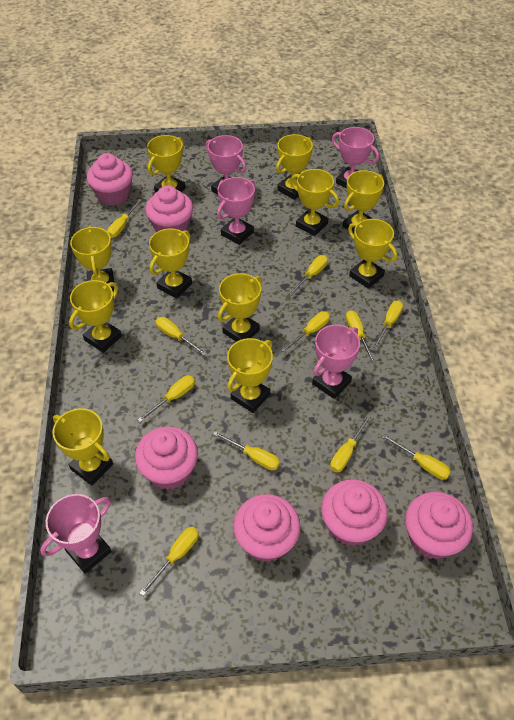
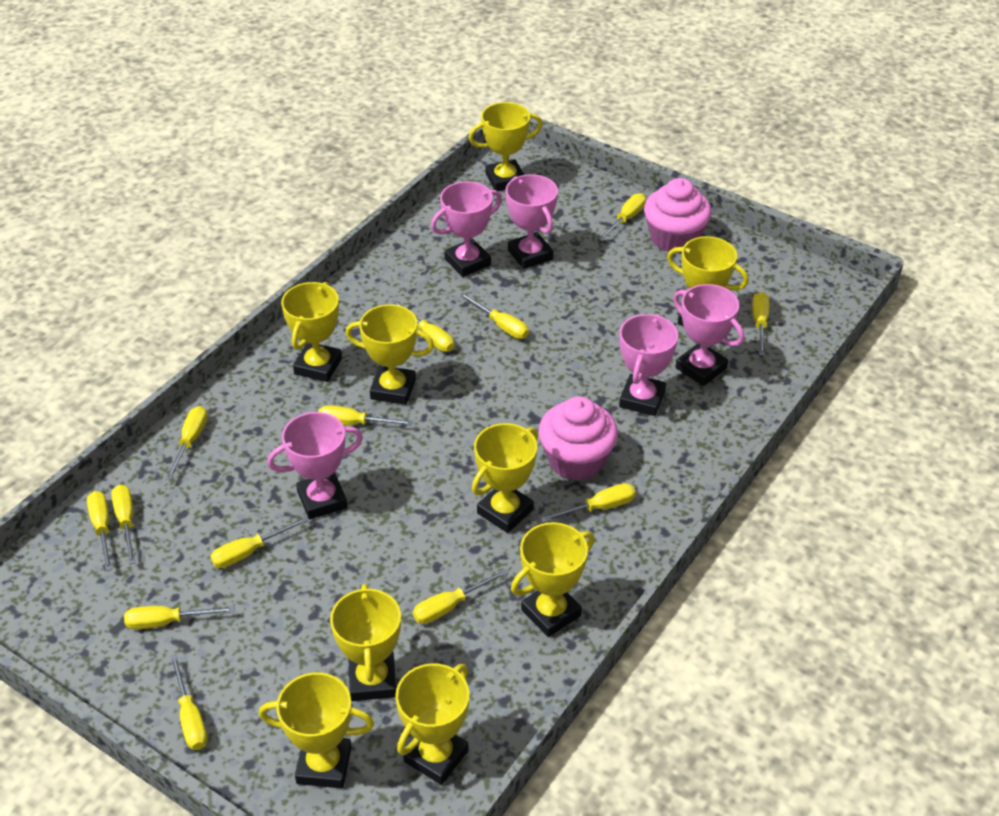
pink cupcake: [87,153,133,205] [135,427,198,490] [145,186,193,232] [233,494,301,562] [321,479,388,546] [405,492,473,559] = 6 -> [538,396,618,481] [644,178,712,253] = 2
yellow screwdriver: [107,199,142,238] [137,375,195,422] [139,527,199,596] [155,317,207,356] [213,431,280,470] [281,311,330,352] [289,255,328,295] [330,415,372,472] [346,310,376,363] [373,300,403,348] [382,434,451,480] = 11 -> [87,491,112,571] [111,485,136,565] [124,606,235,629] [165,406,207,480] [170,654,207,750] [210,517,308,568] [318,405,413,426] [393,301,454,352] [413,569,508,624] [459,293,529,339] [541,483,636,522] [598,193,646,241] [752,292,769,356] = 13
yellow trophy: [53,408,113,485] [69,280,122,353] [70,226,114,292] [147,135,186,193] [149,228,192,299] [218,273,262,342] [227,338,273,413] [276,134,313,200] [291,169,339,236] [343,170,384,234] [348,219,397,289] = 11 -> [259,673,374,788] [281,282,342,382] [330,584,401,701] [345,304,434,405] [395,663,470,785] [468,102,542,191] [472,423,538,533] [511,522,594,637] [667,236,749,326] = 9

